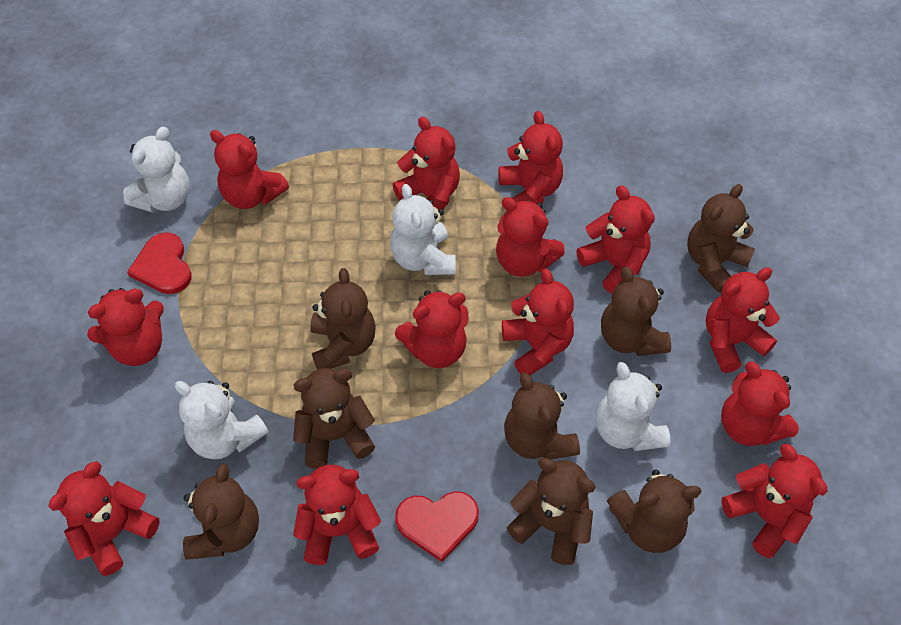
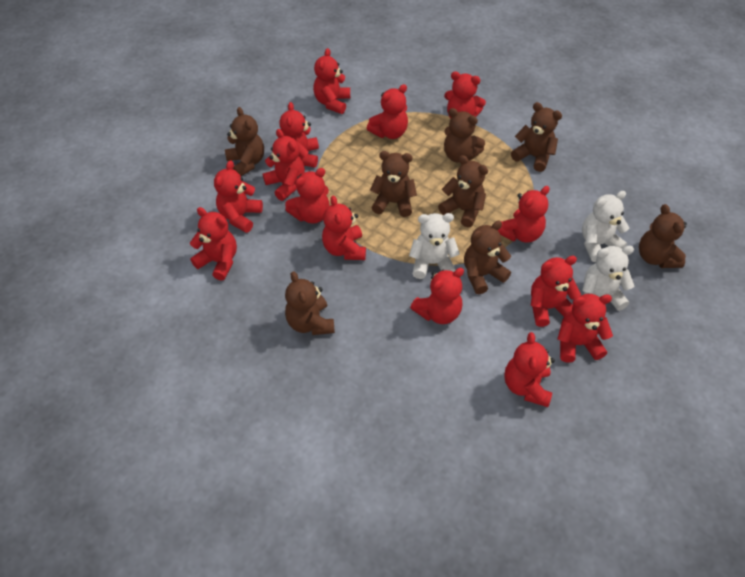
red heart: [127,232,191,294] [395,491,479,562] = 2 -> none = 0
red teddy bear: [49,461,160,576] [87,288,164,366] [210,130,289,209] [293,465,381,565] [393,117,460,210] [395,290,469,368] [496,197,565,277] [498,111,563,204] [502,269,574,376] [576,185,655,294] [706,267,780,373] [721,361,799,446] [721,443,827,558] = 13 -> [190,207,237,281] [214,160,263,233] [263,129,305,201] [279,102,319,168] [285,168,329,224] [313,48,350,114] [322,195,366,260] [367,84,408,139] [410,268,464,324] [444,72,486,118] [498,186,550,243] [504,332,555,407] [531,256,581,327] [558,294,613,363] = 14
white teddy bear: [123,127,190,213] [175,381,269,459] [390,184,456,275] [596,362,670,451] = 4 -> [409,213,460,279] [582,191,629,262] [582,246,634,311] = 3

